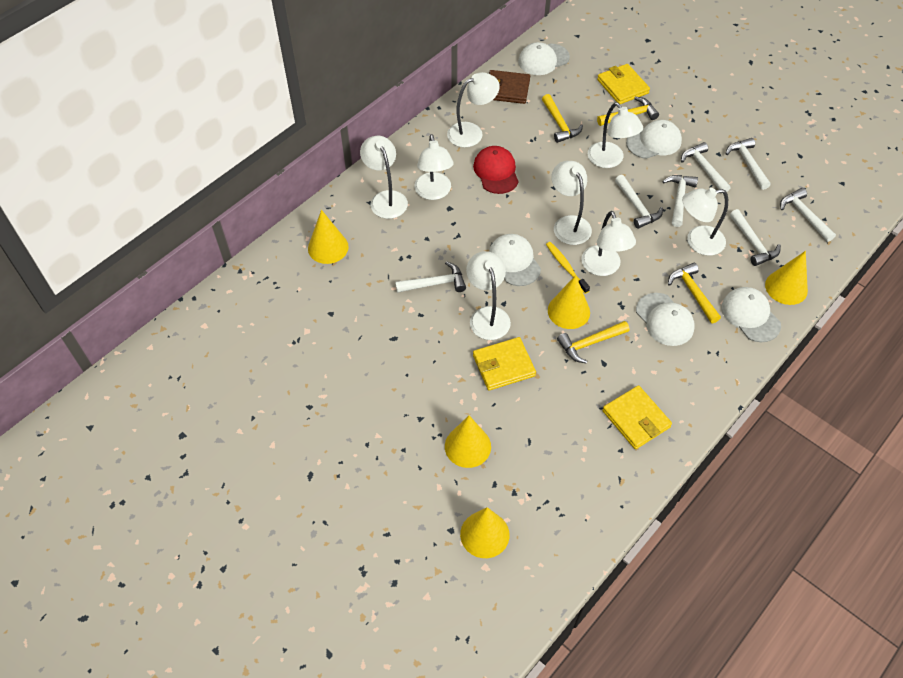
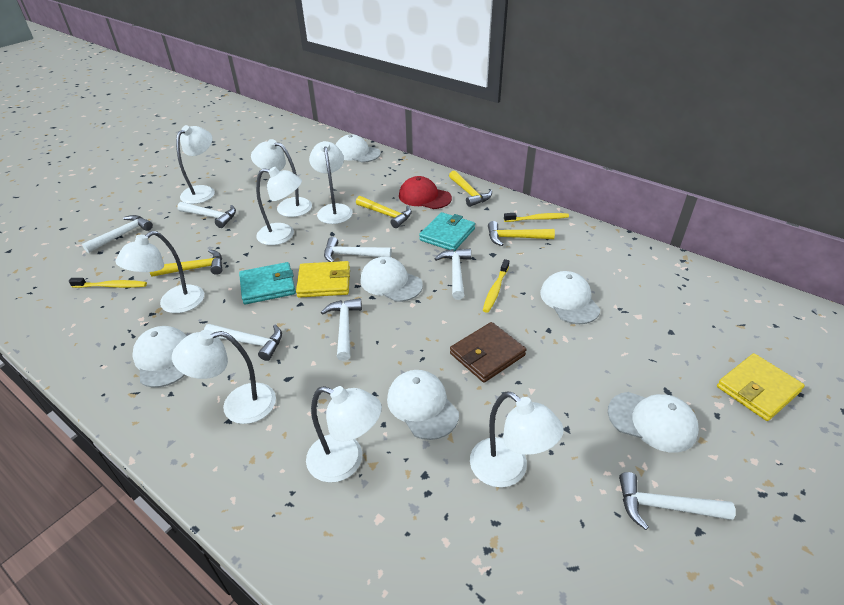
turquoise wallet: none = 0 -> [239,262,296,304] [419,212,475,251] = 2
white cap: [489,234,541,286] [518,42,570,75] [626,120,682,159] [636,293,695,346] [722,287,781,342] = 5 -> [132,326,187,388] [336,134,381,163] [360,257,423,302] [387,370,459,440] [540,271,600,324] [608,392,699,453] = 6
yellow cone: [308,210,349,264] [445,415,491,468] [460,507,510,558] [548,275,590,329] [765,251,808,305] = 5 -> none = 0
yellow toothbrush: [546,242,590,294] = 1 -> [69,278,147,288] [483,259,509,313] [504,213,569,222] = 3
yellow wallet: [473,337,536,390] [597,64,650,104] [602,385,672,449] = 3 -> [296,261,350,298] [717,353,805,421] = 2

